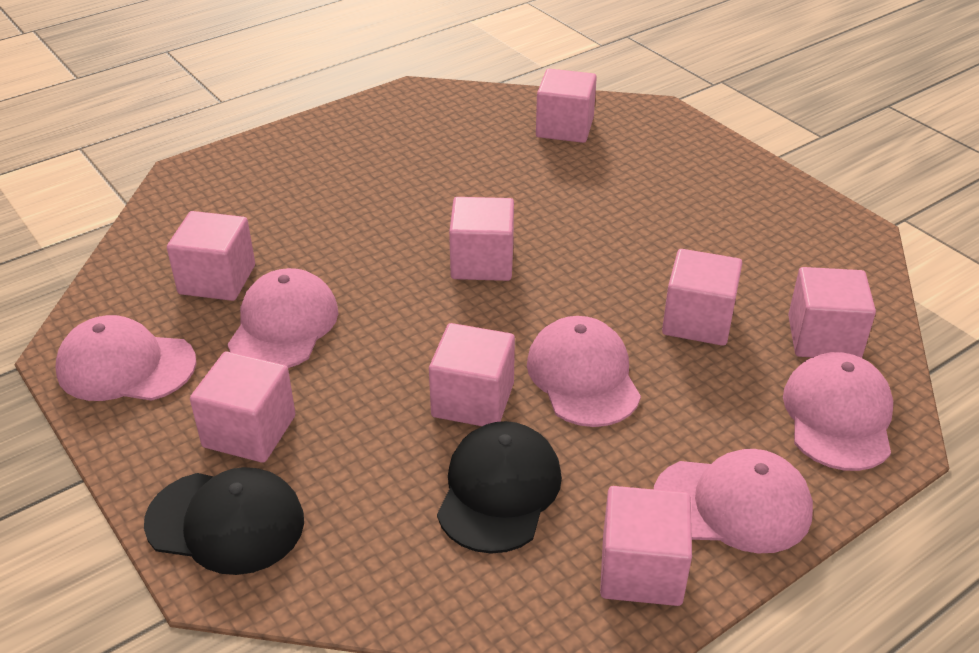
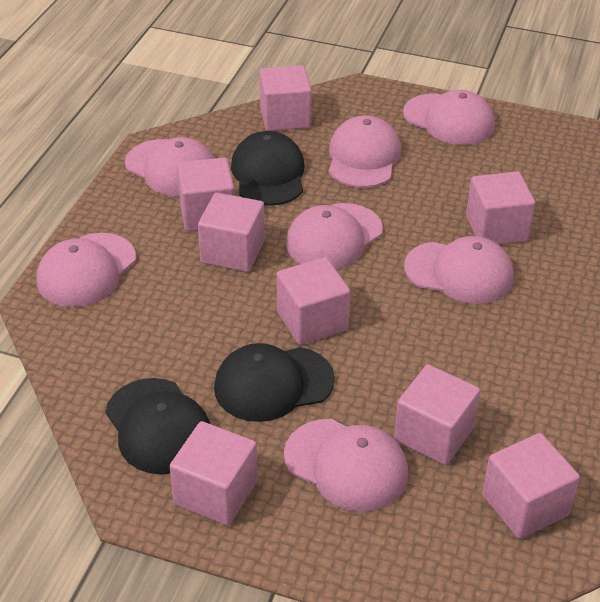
black cap: [144,467,304,575] [437,421,562,554] = 2 -> [105,378,210,475] [214,343,335,422] [231,131,304,206] = 3
pink cap: [55,315,196,401] [228,268,338,368] [527,316,641,427] [654,449,813,553] [783,352,893,471] = 5 -> [37,233,136,307] [125,137,215,196] [284,419,409,512] [286,203,383,269] [329,115,401,188] [403,90,495,145] [404,236,514,304] = 7

